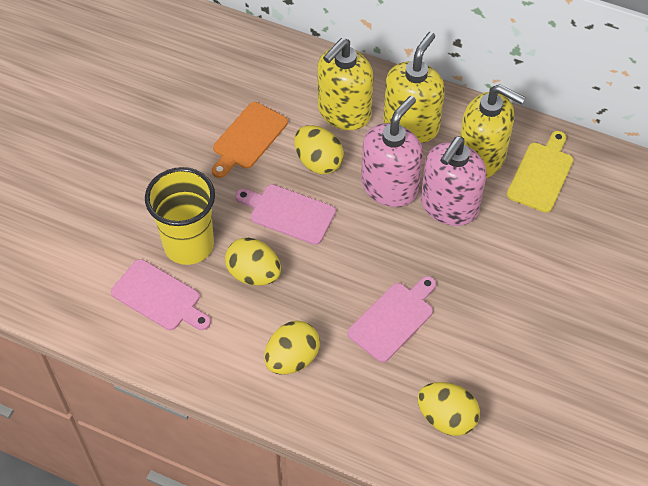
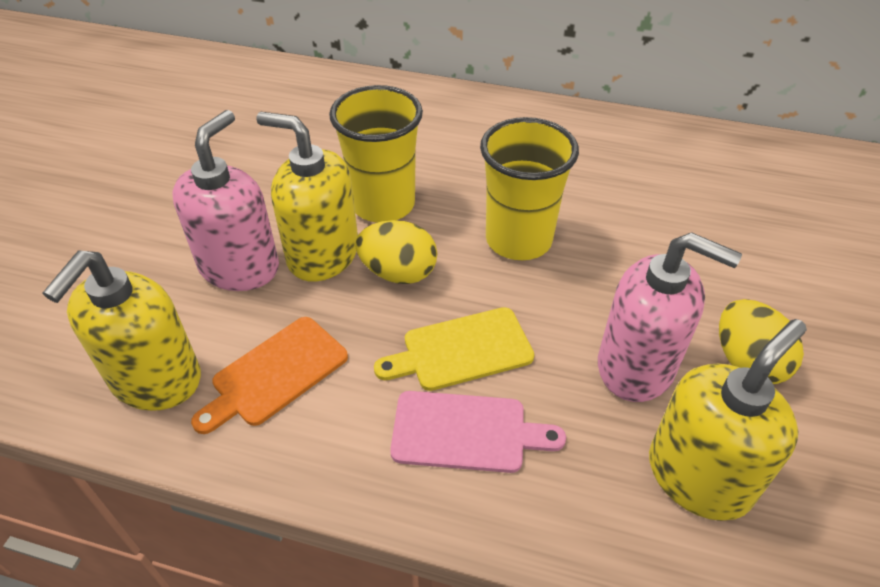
pink cutting board: [111,259,211,330] [235,185,336,245] [348,276,436,362] = 3 -> [390,391,566,473] = 1
yellow cup: [145,167,215,265] = 1 -> [329,85,423,223] [480,117,579,260] = 2
yellow egg: [225,238,281,286] [264,321,320,375] [294,125,344,174] [418,382,480,436] = 4 -> [355,220,437,284] [719,299,804,384] = 2

